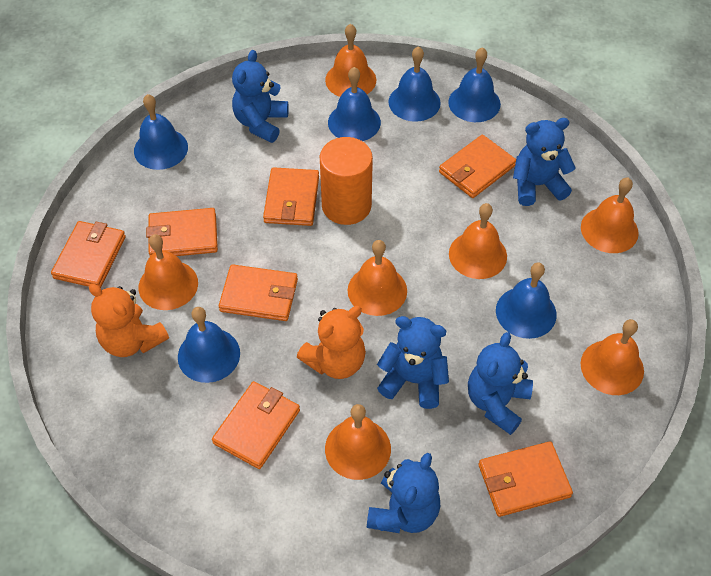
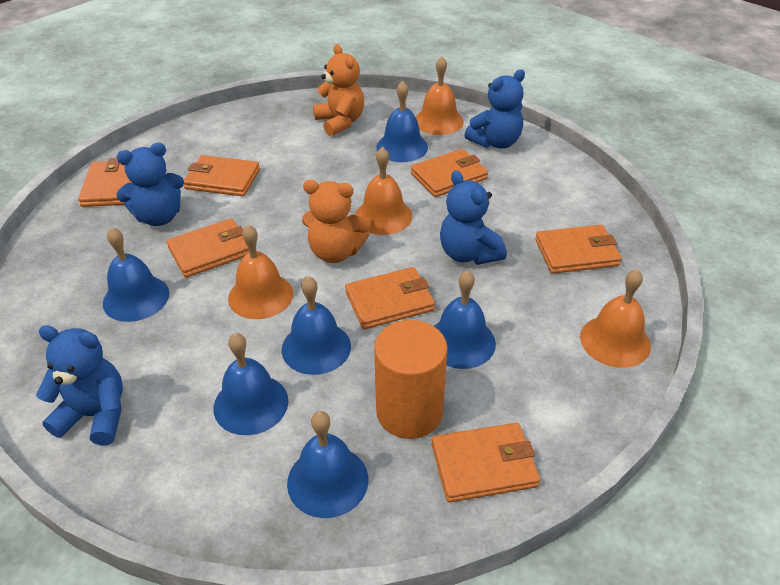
blue teddy bear: [232,50,289,143] [367,453,440,533] [377,316,449,409] [468,332,533,435] [513,118,576,206] = 5 -> [36,326,123,445] [116,143,184,226] [440,170,507,265] [465,69,525,149] = 4
orange bell: [139,234,198,310] [325,24,376,97] [325,404,391,480] [348,240,407,316] [449,203,507,279] [581,178,639,253] [581,319,644,395] = 7 -> [228,225,293,319] [355,147,412,235] [416,56,464,135] [580,269,651,368] = 4

